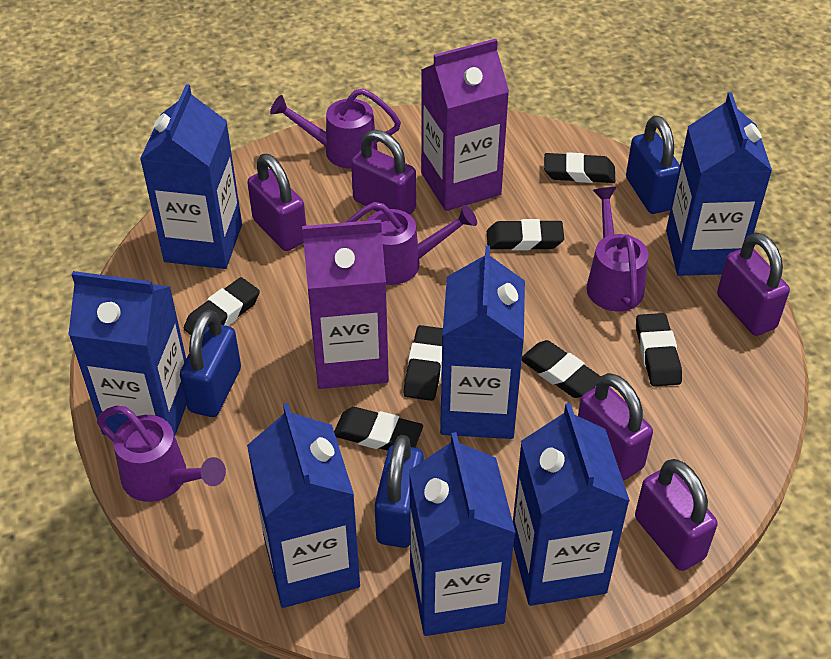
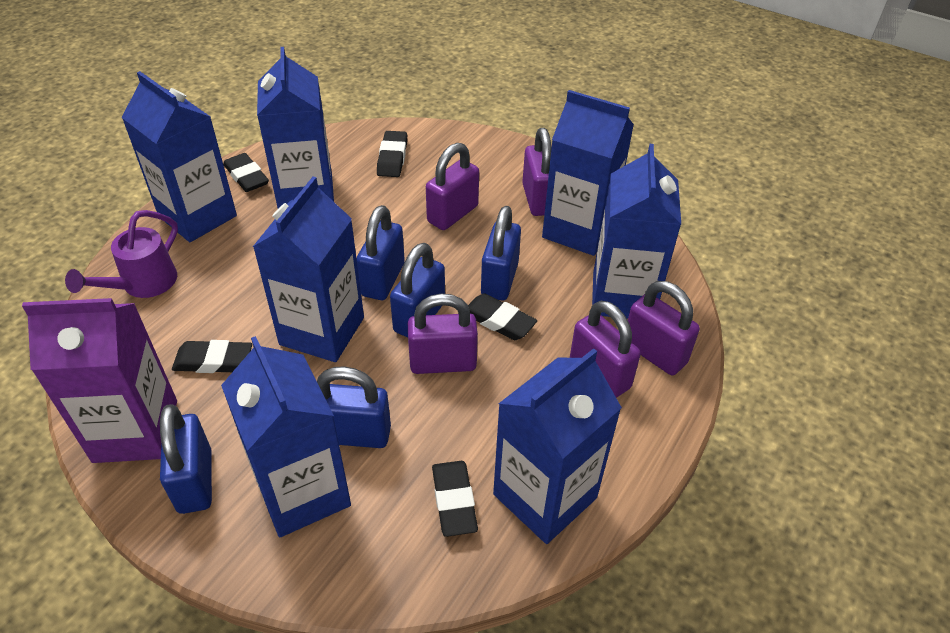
black eraser: [184,277,260,335] [334,407,423,451] [403,325,443,401] [487,219,564,251] [522,340,601,398] [544,152,615,183] [636,313,682,386] = 7 -> [172,340,252,373] [223,153,269,192] [377,131,407,177] [432,461,478,537] [468,293,537,340] = 5
blue padlock: [180,309,241,417] [375,435,424,548] [626,116,680,214] = 3 -> [160,404,212,514] [317,366,391,448] [357,205,405,300] [390,243,445,337] [481,206,521,300] = 5
purple carton: [302,220,389,389] [421,39,509,211] = 2 -> [22,298,177,463] = 1
purple watering can: [97,406,226,502] [270,88,401,169] [347,202,477,285] [586,187,648,311] = 4 -> [65,210,178,298] = 1

